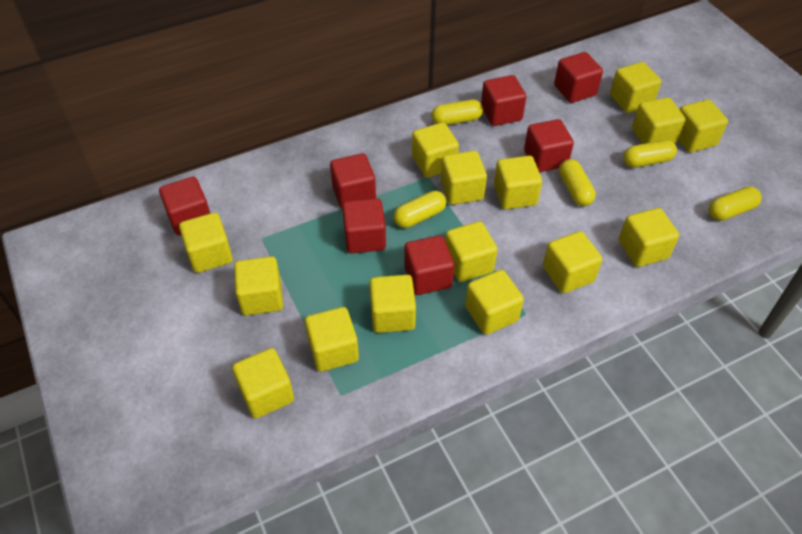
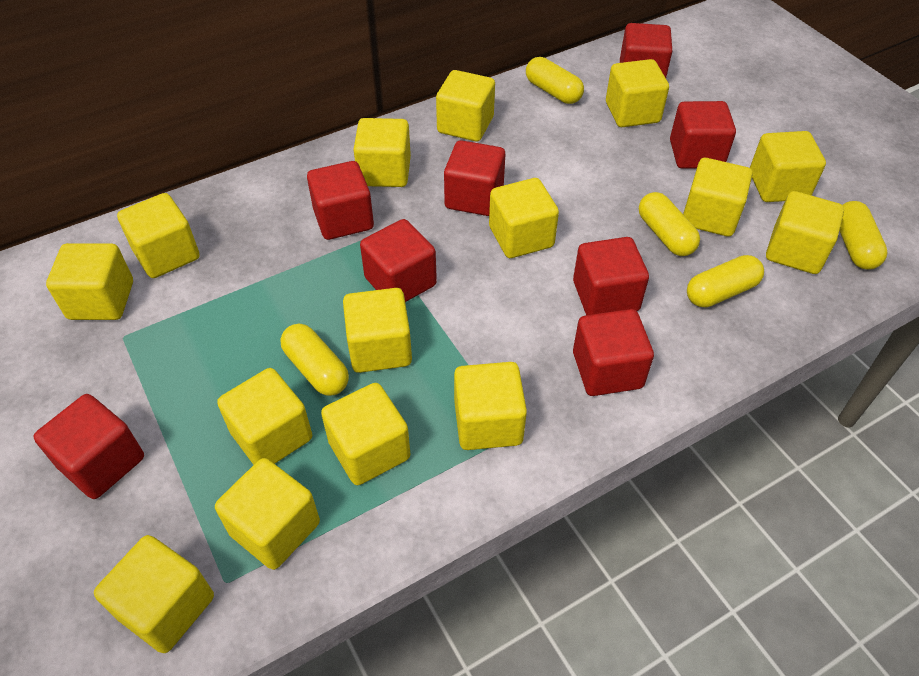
red cube: [159,176,210,235] [330,153,376,209] [342,198,386,254] [404,235,454,295] [481,75,526,126] [524,119,574,172] [554,52,603,103] = 7 -> [33,394,144,499] [307,161,374,240] [360,219,437,302] [444,140,505,216] [573,237,649,315] [573,309,654,396] [620,23,672,78] [670,101,736,169] = 8

